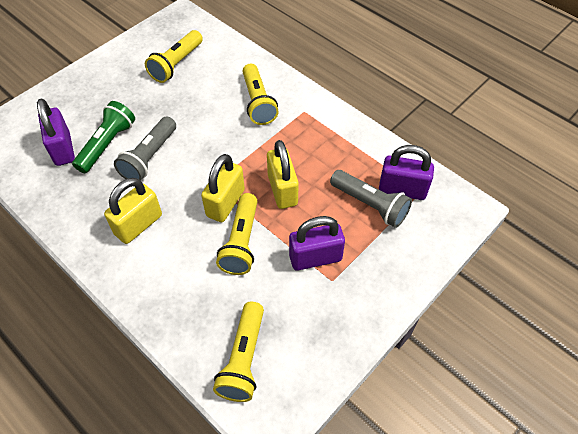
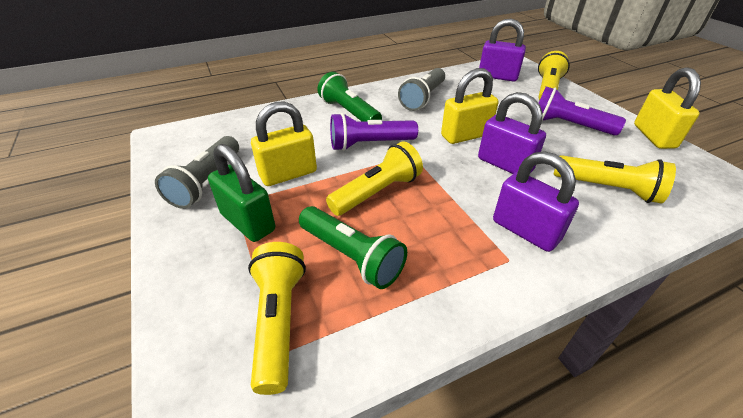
green flashlight: [72,101,135,173] = 1 -> [299,206,407,289] [317,72,382,122] = 2
green padlock: none = 0 -> [208,144,275,242] = 1
purple flashlight: none = 0 -> [330,113,418,151] [539,86,626,136] = 2

